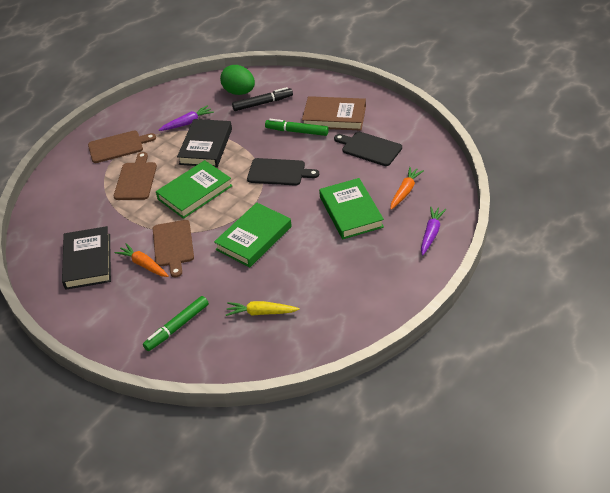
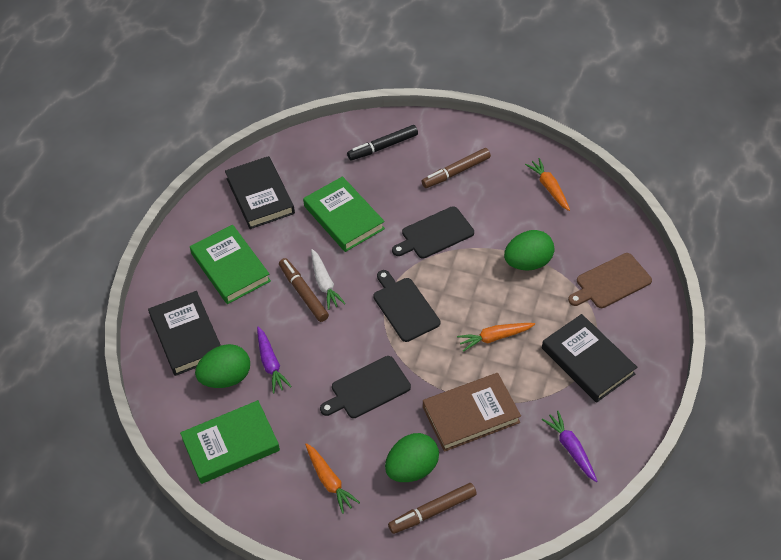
black book: [62,226,111,290] [177,119,232,167] = 2 -> [148,291,221,376] [225,156,295,229] [542,314,637,403] = 3
black cutting board: [247,158,319,186] [334,132,402,166] = 2 -> [320,356,411,418] [373,270,440,342] [392,206,474,259] = 3
brown cutting board: [88,131,156,163] [114,152,157,200] [153,220,194,277] = 3 -> [568,253,652,308] = 1
brown marker: none = 0 -> [279,258,329,322] [388,483,477,534] [422,148,491,188] = 3
green egg: [220,65,255,95] = 1 -> [195,344,250,388] [385,433,439,482] [504,230,554,271] = 3
green marker: [143,296,209,351] [265,119,329,136] = 2 -> none = 0
orange carrot: [115,243,169,277] [390,167,424,210] = 2 -> [305,443,360,514] [457,323,535,352] [525,158,570,211] = 3
white carrot: none = 0 -> [311,249,346,310] = 1
yellow carrot: [226,301,299,316] = 1 -> none = 0

